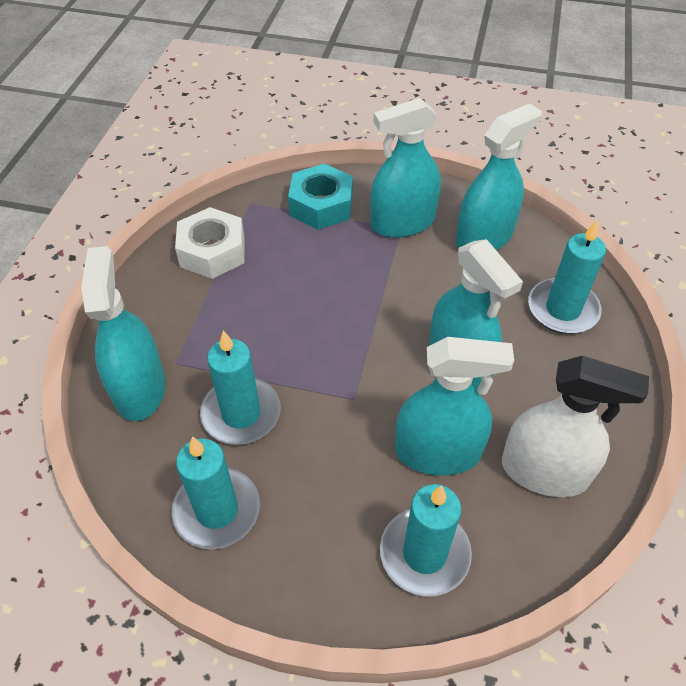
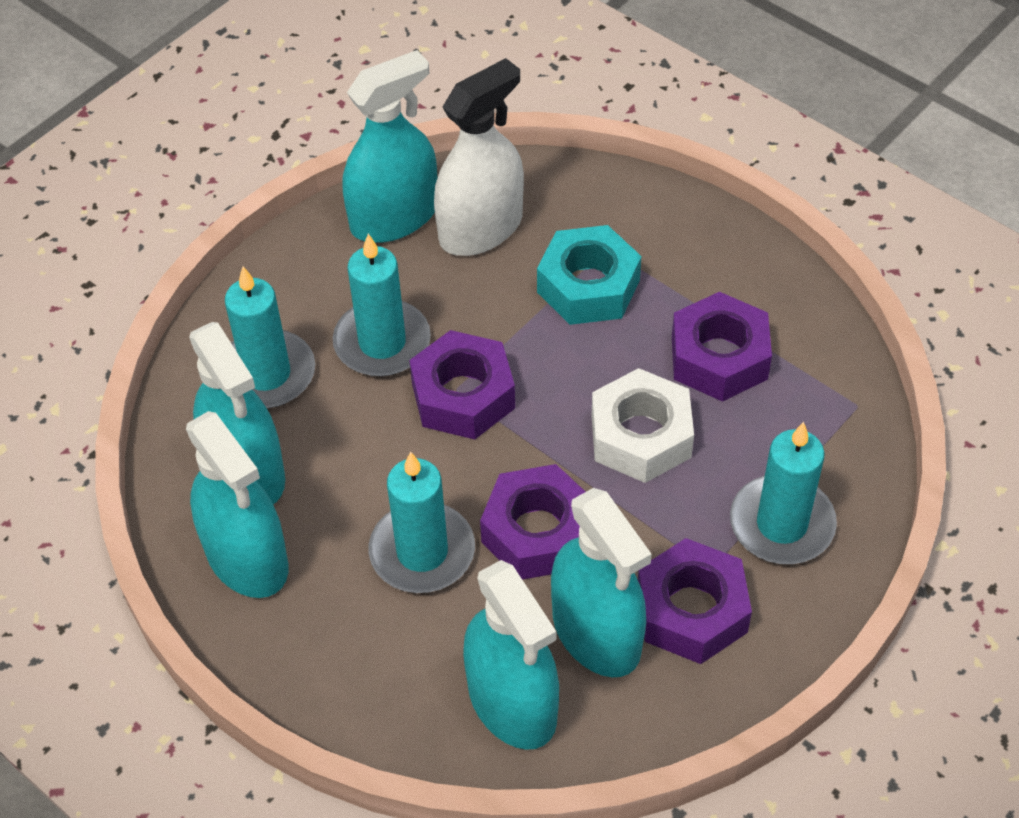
purple nut: none = 0 -> [409,330,515,439] [480,464,585,580] [638,538,752,664] [672,292,772,402] = 4

